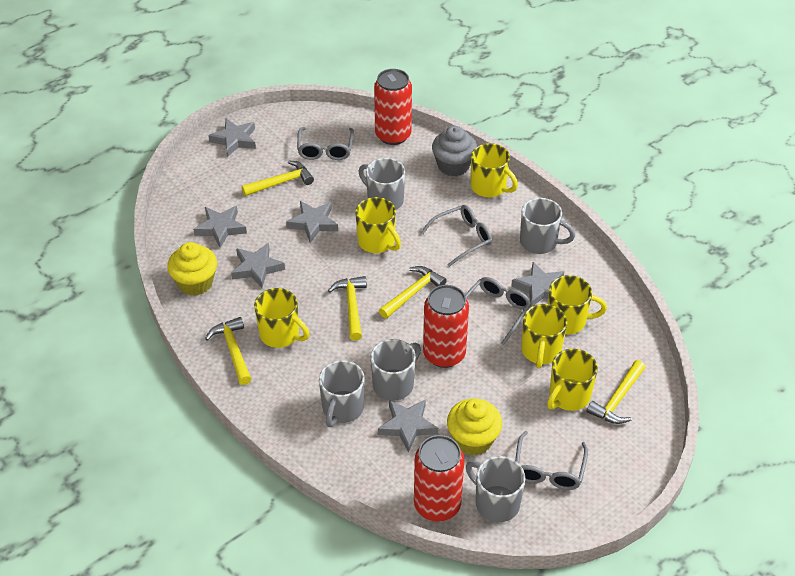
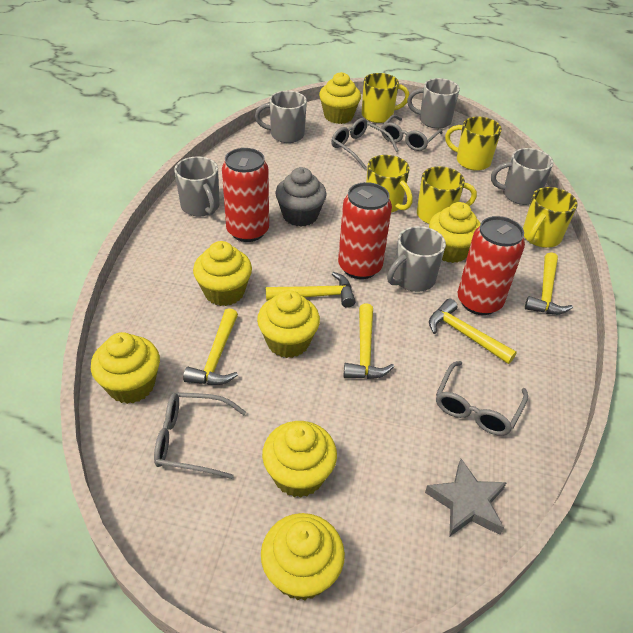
grey star: [193,206,247,248] [208,119,256,157] [231,243,285,288] [286,201,338,243] [378,399,438,453] [511,262,564,307] = 6 -> [425,459,507,537] = 1
yellow cupcake: [167,242,217,296] [447,399,502,456] = 2 -> [91,332,160,404] [193,241,252,306] [257,290,320,358] [261,513,345,600] [262,421,337,498] [319,72,361,124] [429,202,481,263] = 7
yellow mug: [254,288,309,348] [355,197,401,253] [471,143,518,197] [521,304,567,369] [547,349,598,411] [548,275,607,334] = 6 -> [362,73,409,123] [366,155,413,213] [417,166,477,224] [445,117,502,171] [523,187,578,248] = 5

